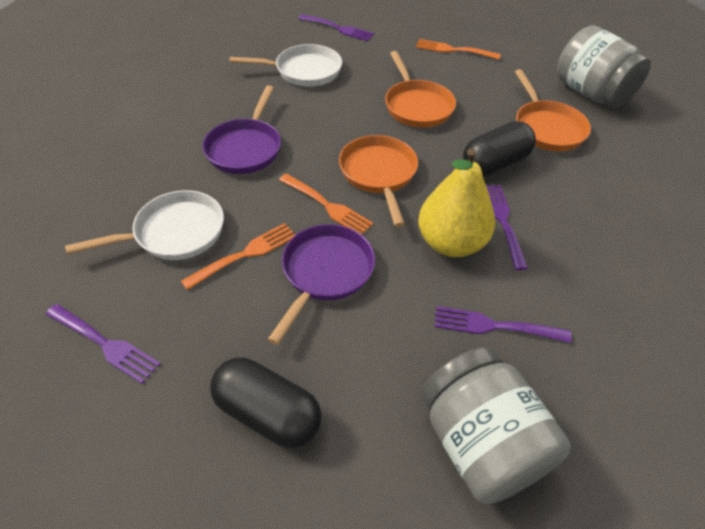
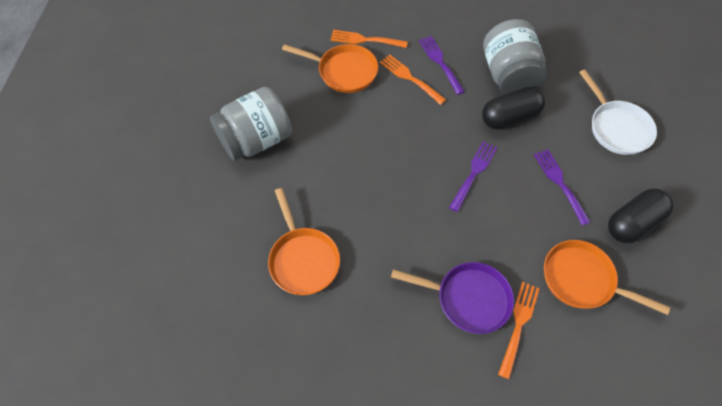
purple fork: [46,304,160,384] [298,14,374,41] [434,306,572,343] [486,184,528,270] = 4 -> [419,36,465,95] [449,141,498,212] [534,149,591,226] = 3
purple pan: [202,85,281,174] [268,224,375,345] = 2 -> [391,262,514,334] = 1
white pan: [65,190,224,260] [230,44,342,86] = 2 -> [579,69,657,155] = 1
yellow pear: [418,148,495,257] = 1 -> none = 0

